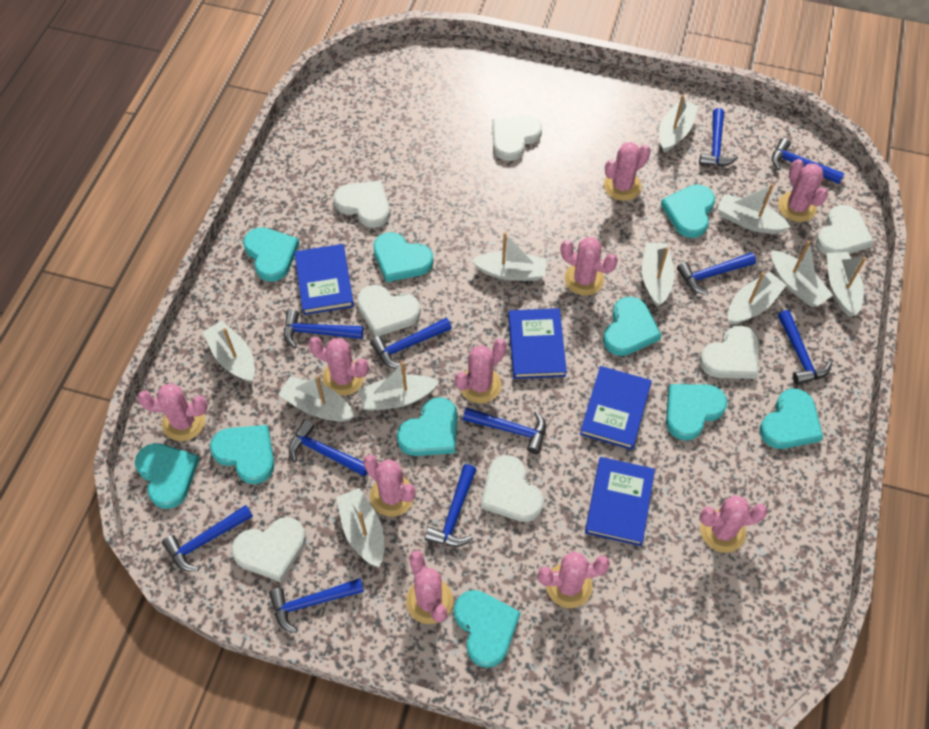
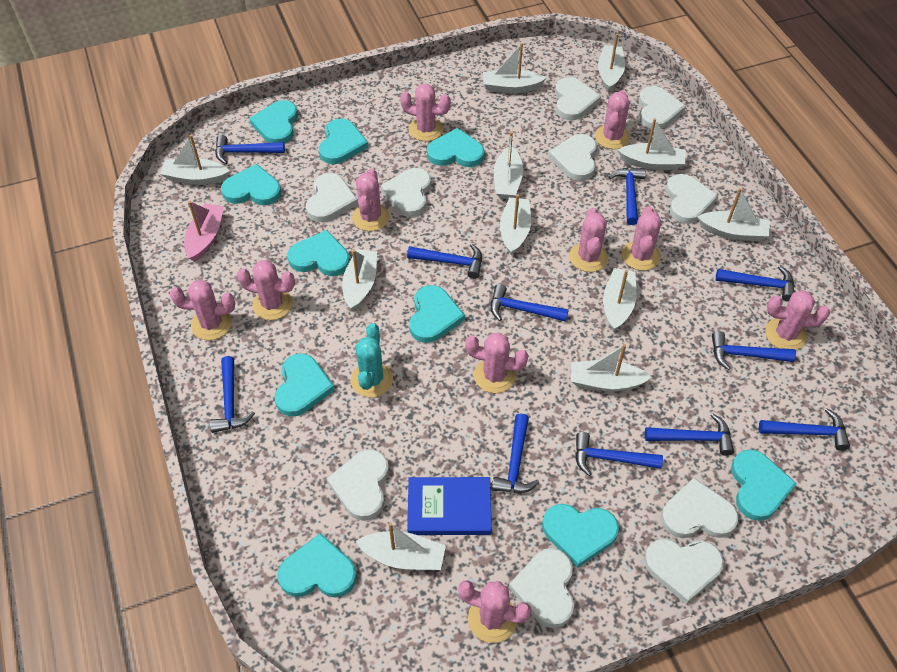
blue book: [294,244,354,315] [508,308,567,379] [580,366,652,450] [585,457,655,546] = 4 -> [407,477,492,535] = 1
pink boat: none = 0 -> [184,201,224,262] = 1
turquoise cactus: none = 0 -> [351,323,393,397] = 1
white heart: [231,517,306,582] [333,181,390,228] [357,285,421,337] [481,455,544,522] [492,115,542,161] [699,325,759,379] [816,205,874,255] = 7 -> [306,173,358,222] [326,449,389,520] [381,168,431,217] [509,548,574,628] [548,134,597,181] [555,77,601,120] [638,86,686,130] [644,539,724,604] [661,478,738,538] [666,174,718,224] = 10

